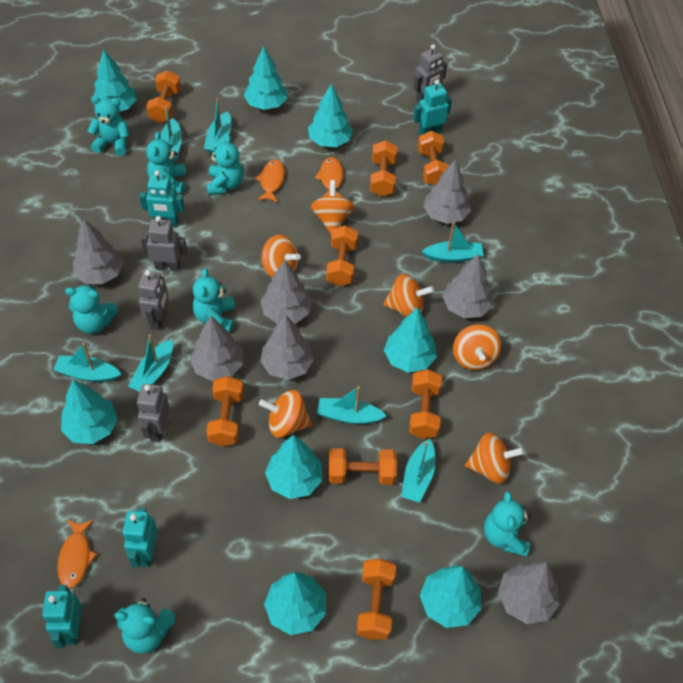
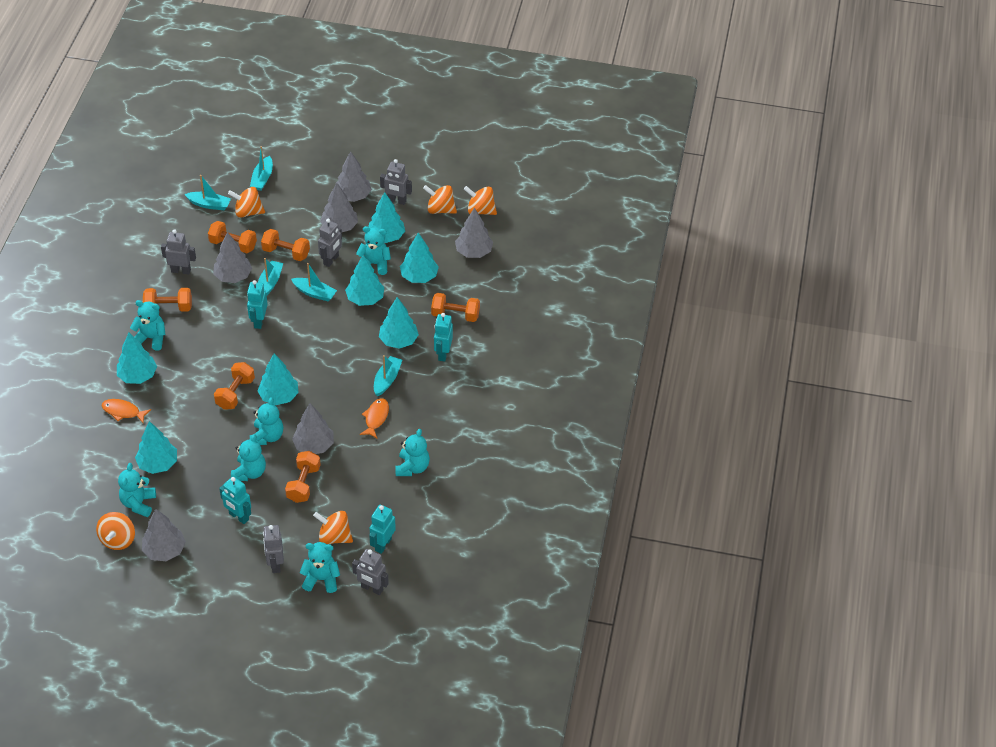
grey robot: [137,384,170,442] [138,270,169,330] [141,216,187,271] [413,44,447,102] = 4 -> [161,229,196,274] [263,525,284,573] [318,219,342,267] [352,549,389,595] [380,159,412,205] = 5
grey tree: [73,219,124,284] [190,316,243,381] [260,260,312,324] [260,314,314,380] [423,159,471,224] [442,254,493,318] [498,561,560,624] = 7 -> [142,509,186,561] [213,232,252,283] [292,403,334,454] [320,183,358,232] [336,151,372,202] [455,207,493,258] = 6
orange dumbbell: [146,70,181,123] [206,376,244,446] [326,225,358,286] [329,448,397,485] [357,559,396,640] [370,140,397,197] [409,369,442,439] [418,131,449,186] = 8 -> [143,288,192,311] [208,221,257,253] [214,362,255,410] [261,229,310,261] [285,451,321,503] [431,293,480,322] = 6
orange fish: [57,520,97,588] [255,160,285,202] [315,157,343,197] = 3 -> [102,399,151,423] [360,398,389,438] = 2
orange spinning top: [259,390,312,438] [261,235,301,277] [311,180,355,234] [383,274,434,317] [453,324,501,370] [465,433,525,484] = 6 -> [96,512,135,550] [228,187,265,218] [313,511,353,544] [423,185,457,214] [464,186,497,215] = 5
turquoise boat: [53,343,121,382] [128,335,173,392] [161,106,182,162] [204,98,231,153] [317,386,386,424] [401,439,435,503] [422,222,484,263] = 7 -> [184,175,231,210] [250,146,273,191] [258,258,283,295] [291,263,337,302] [374,355,402,396] = 5
turquoise tree: [61,380,118,444] [92,49,137,111] [244,46,288,110] [264,572,326,635] [265,435,322,499] [308,83,353,147] [384,308,437,373] [420,565,481,628] = 8 -> [117,333,157,384] [135,421,177,474] [258,353,299,405] [345,255,385,306] [368,192,405,243] [379,297,419,349] [400,232,439,283] = 7

